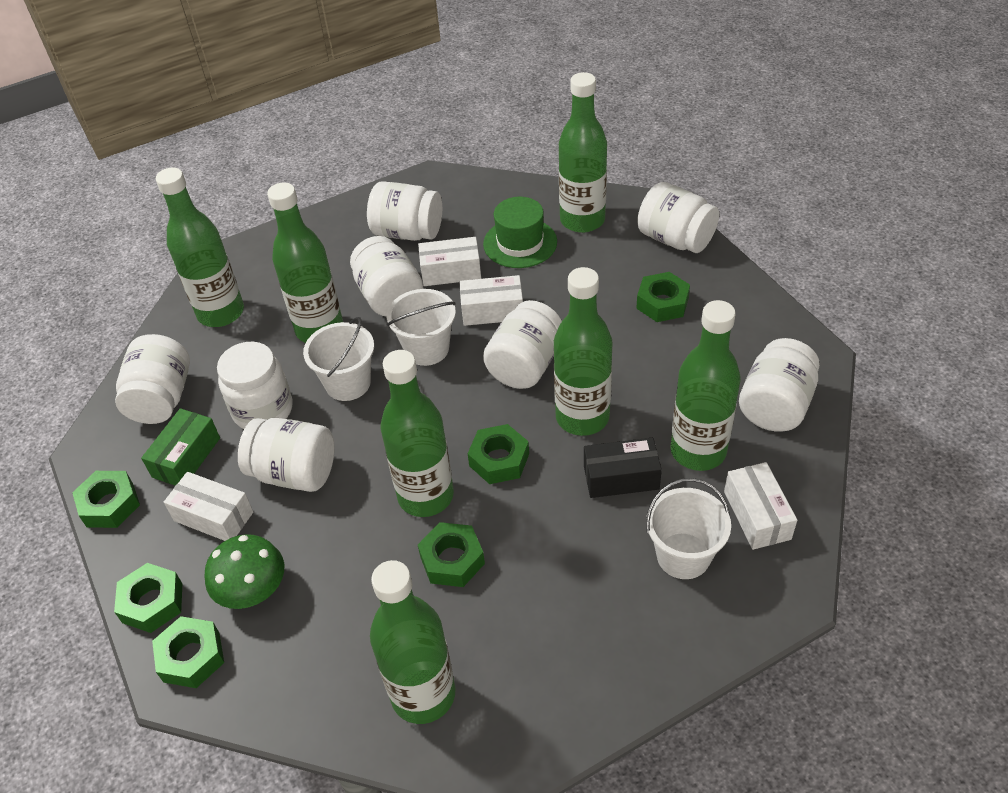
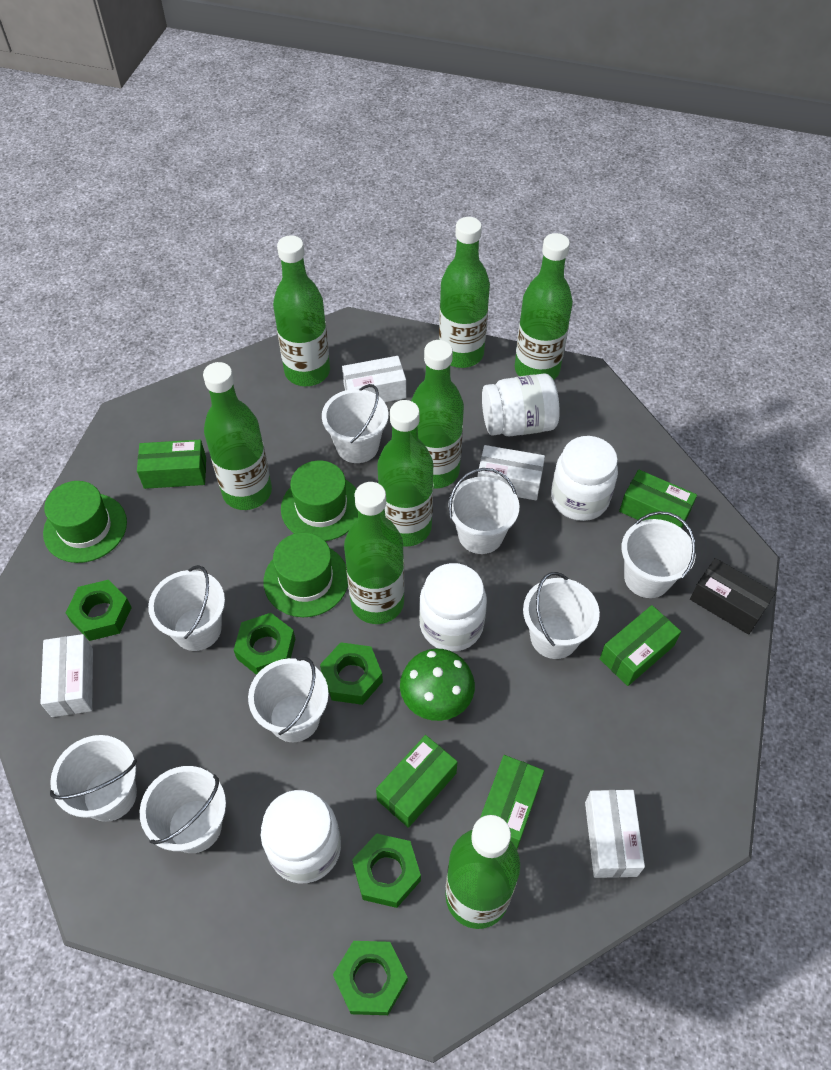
green bottle: [156,167,244,327] [267,182,343,343] [370,560,455,724] [381,350,454,517] [554,267,613,436] [559,72,607,233] [670,300,741,471] = 7 -> [203,362,272,510] [273,235,330,386] [344,482,405,624] [377,400,433,547] [411,340,464,489] [439,217,490,368] [445,815,520,929] [515,233,573,380] = 8
green box: [141,408,220,486] = 1 -> [137,440,206,489] [376,735,458,828] [480,755,544,849] [600,605,681,686] [619,470,697,528] = 5
green hat: [483,197,557,268] = 1 -> [43,481,127,563] [264,532,348,617] [281,461,358,541] = 3
green nut: [72,471,140,528] [114,563,182,633] [152,616,224,688] [418,522,485,587] [468,424,529,484] [636,272,690,322] = 6 -> [65,580,132,641] [234,613,295,675] [320,642,383,705] [333,941,408,1015] [352,833,421,908] = 5
white bucket: [303,317,374,401] [387,289,456,366] [646,478,731,579] = 3 -> [50,735,137,822] [140,766,226,853] [148,565,225,651] [248,656,329,742] [322,384,388,463] [448,468,519,554] [523,572,600,659] [622,511,696,598] = 8
white jar: [115,334,190,424] [217,342,293,429] [238,418,335,492] [350,236,423,317] [367,181,442,241] [483,300,562,389] [637,182,719,253] [739,338,820,432] = 8 -> [261,790,341,883] [419,563,487,652] [482,374,560,436] [551,436,618,521] = 4

